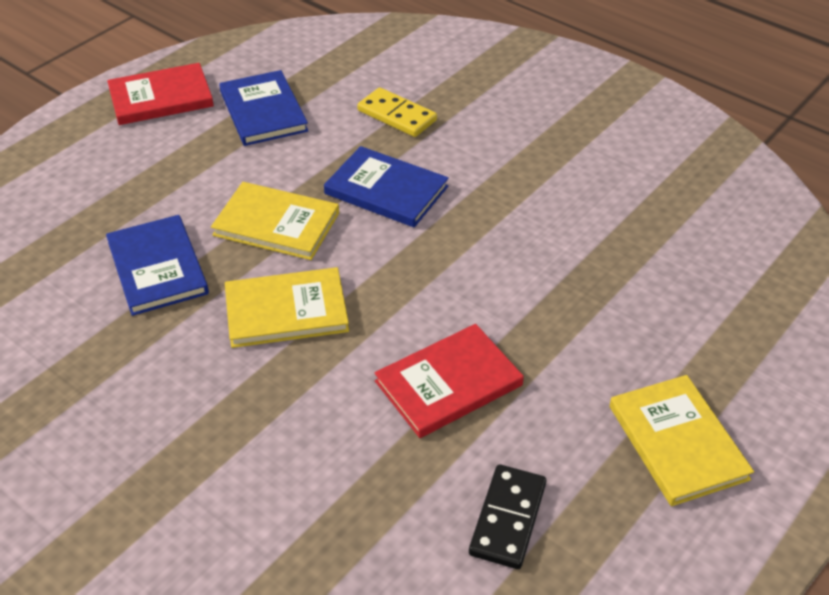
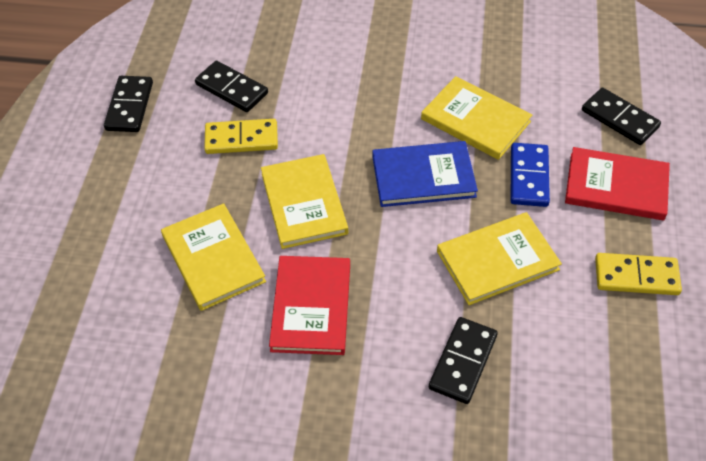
black domino: [469,464,546,569] = 1 -> [104,76,153,132] [195,61,268,112] [429,317,498,404] [582,88,661,145] = 4
blue book: [106,215,209,316] [219,70,308,146] [324,146,449,228] = 3 -> [372,141,478,207] = 1
blue domino: none = 0 -> [510,143,550,207] = 1
yellow book: [211,182,339,260] [225,267,349,348] [609,375,754,506] = 3 -> [161,203,266,311] [261,154,348,249] [421,76,532,160] [437,212,562,305] = 4
yellow domino: [357,87,437,137] = 1 -> [204,119,278,154] [595,253,682,295] = 2

